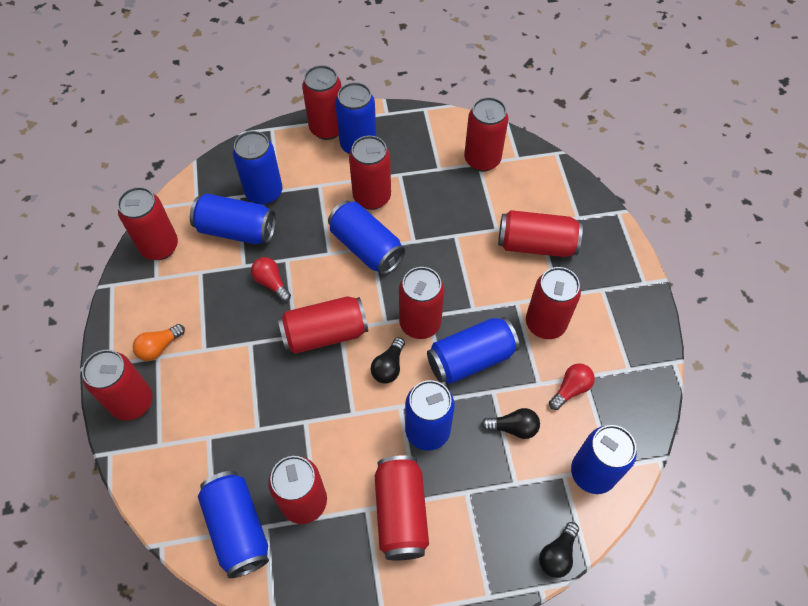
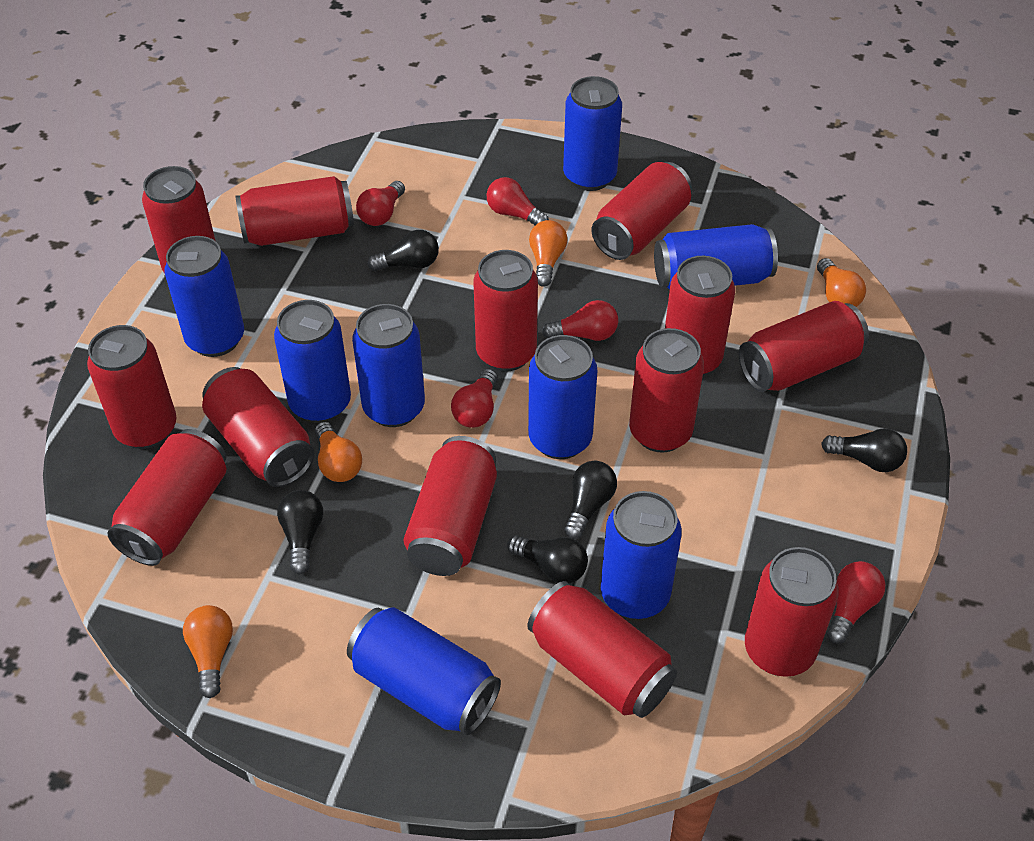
black light bulb: [371,337,405,383] [481,408,540,439] [539,522,579,578] = 3 -> [277,490,323,575] [367,230,439,271] [507,535,588,584] [564,461,617,539] [821,428,907,472] = 5
orange light bulb: [133,324,185,361] = 1 -> [183,605,233,698] [315,422,362,482] [529,220,567,287] [817,258,866,307] = 4
red can: [82,350,153,421] [117,187,178,260] [268,456,327,524] [278,296,368,354] [302,65,342,140] [349,136,391,210] [375,455,429,560] [399,267,445,339] [464,97,509,172] [498,210,583,257] [526,267,581,339] = 11 -> [87,325,177,449] [108,429,226,566] [142,166,215,272] [202,367,315,487] [235,176,354,246] [404,436,497,576] [473,250,538,371] [528,581,677,718] [591,162,692,260] [629,328,704,453] [665,256,735,376] [739,301,869,392] [745,547,839,677] = 13
red light bulb: [251,257,291,302] [549,363,595,410] = 2 -> [356,181,405,226] [451,369,497,428] [487,177,549,226] [542,300,618,341] [827,561,885,644] = 5

